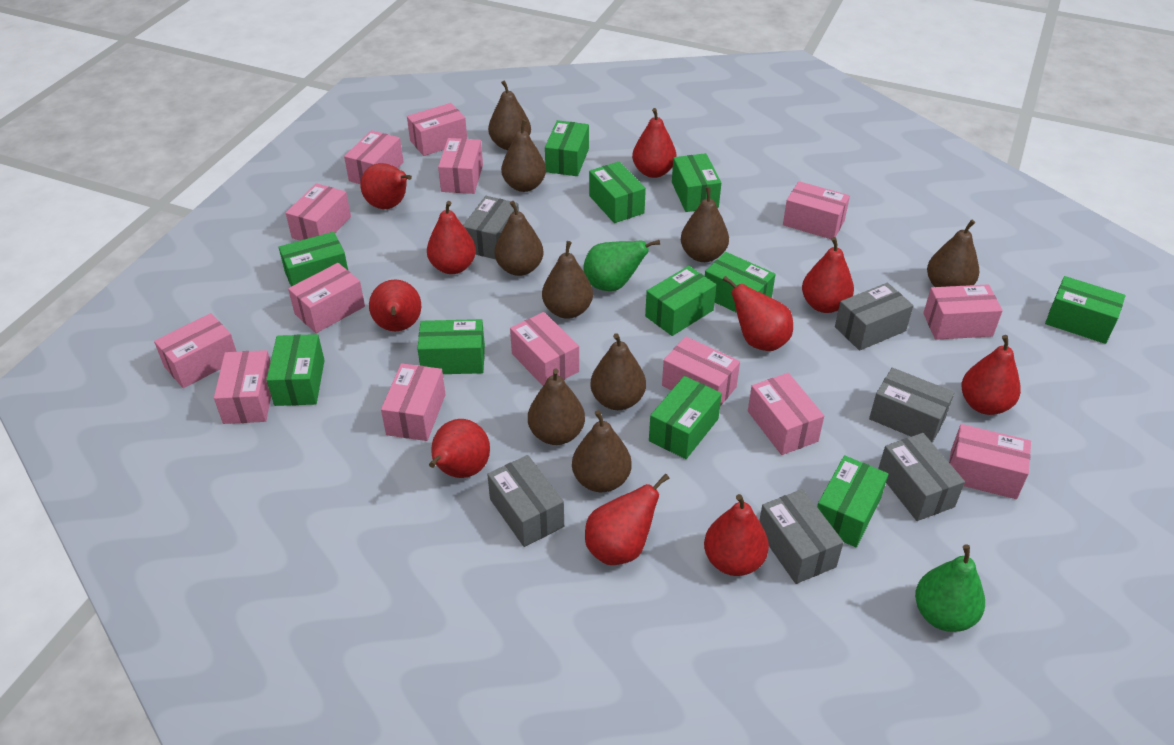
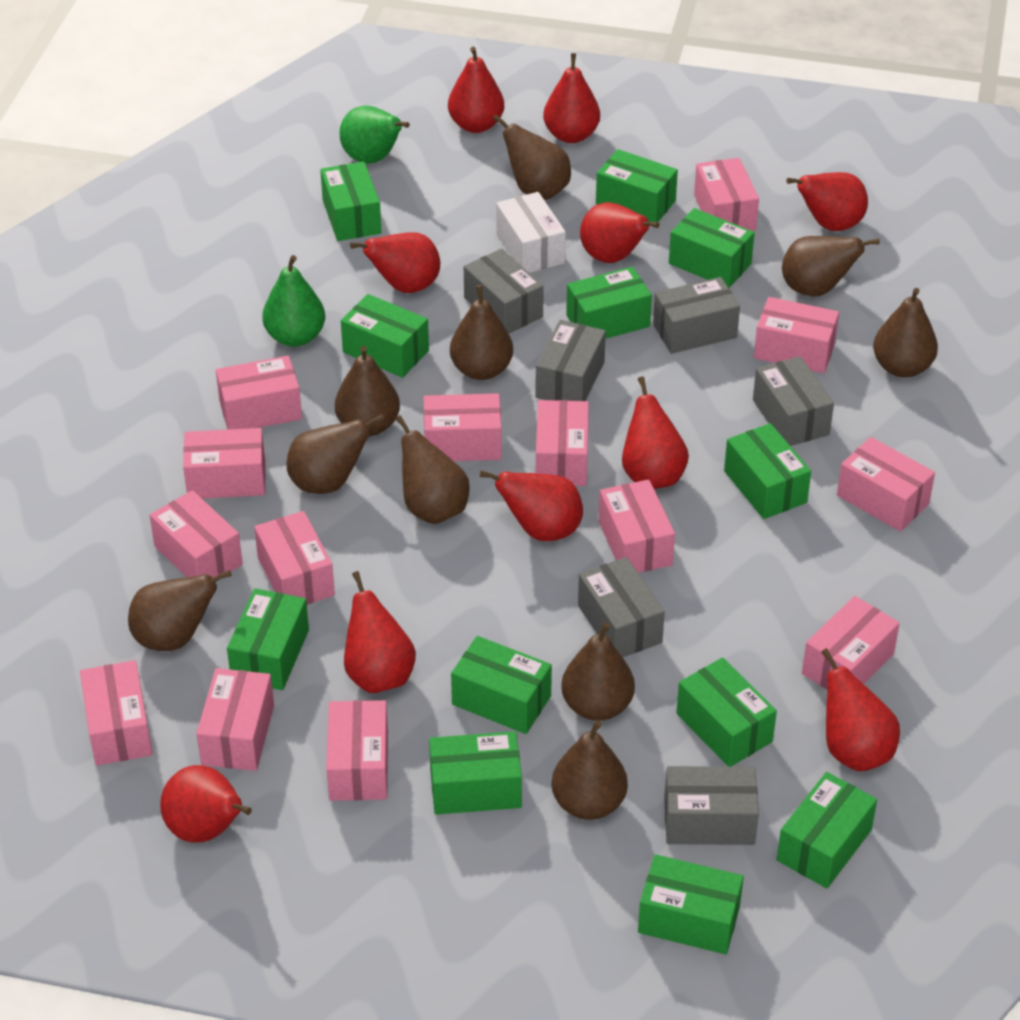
brown pear: [488,80,531,150] [494,201,544,276] [501,120,546,192] [528,368,585,445] [542,241,593,319] [572,410,632,492] [590,333,646,410] [681,187,729,262] [927,220,979,287] = 9 -> [128,570,232,651] [287,414,385,494] [335,346,400,436] [396,415,470,524] [450,285,513,380] [493,115,571,200] [551,720,628,820] [561,622,635,721] [782,236,879,296] [873,288,938,378] = 10
green box: [266,334,325,406] [279,232,348,287] [417,319,485,374] [545,120,589,176] [589,161,646,223] [645,266,716,336] [649,376,722,459] [672,153,721,212] [705,252,775,313] [817,455,889,547] [1045,276,1126,344] = 11 -> [227,588,309,690] [320,161,382,241] [341,294,429,378] [429,731,522,815] [451,636,552,734] [566,267,652,339] [596,149,678,222] [638,854,744,954] [669,208,754,288] [676,657,777,767] [724,423,811,519] [777,772,877,888] = 12
white box: none = 0 -> [496,192,566,273] = 1

